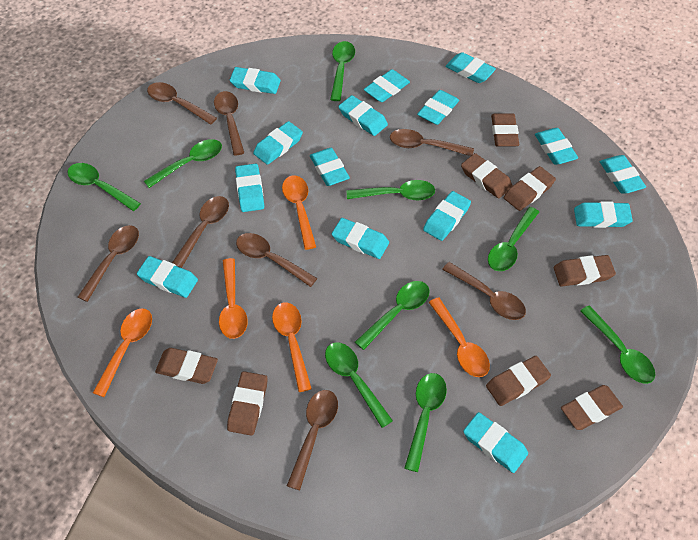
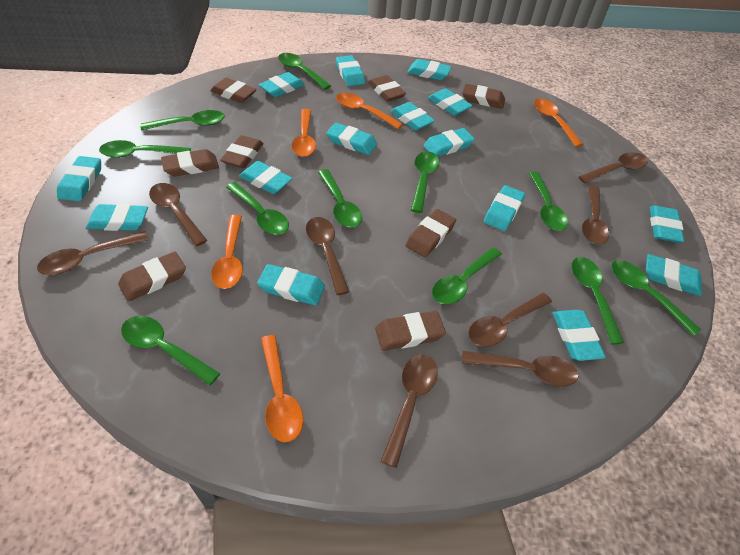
green spoon: [67,163,141,211] [144,139,222,188] [325,342,393,428] [330,41,355,101] [347,180,435,200] [355,281,430,350] [404,373,447,472] [488,207,539,271] [580,305,655,384] = 9 -> [99,140,191,158] [121,316,220,385] [140,110,225,130] [226,182,289,235] [278,53,331,90] [318,169,362,228] [411,151,439,213] [432,247,502,304] [529,172,568,231] [572,257,624,344] [611,260,701,336] = 11

